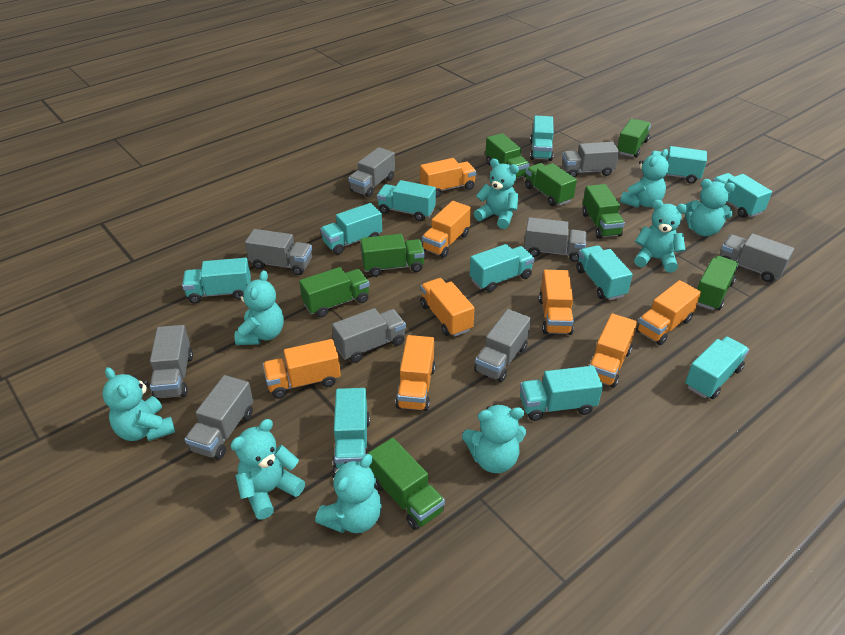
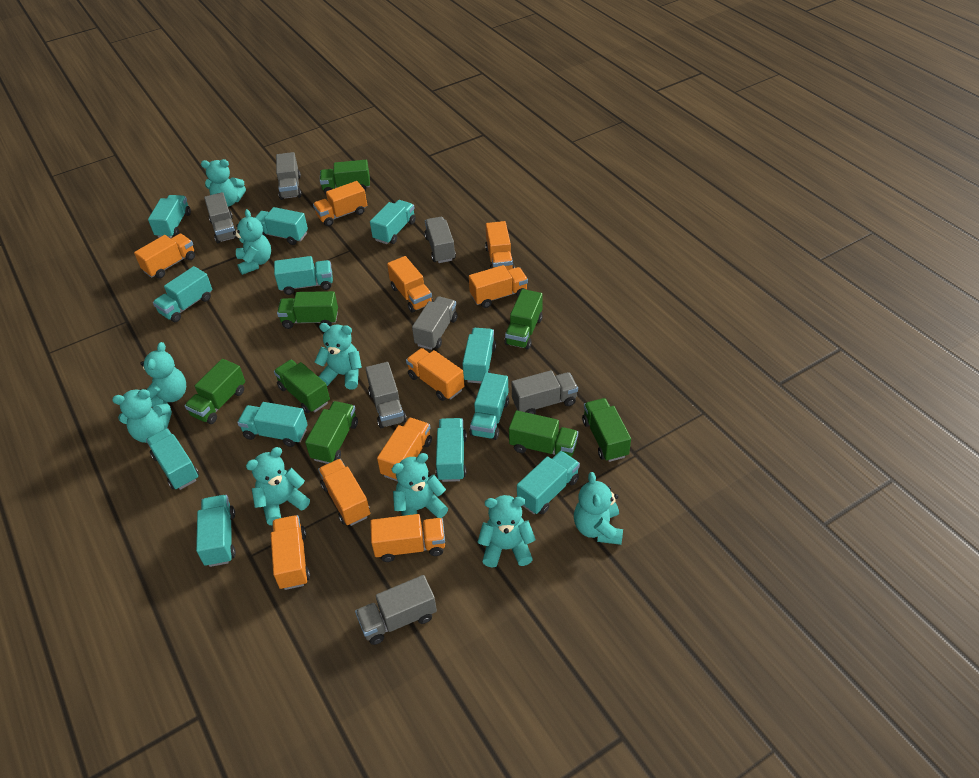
grey truck: [150,325,193,399] [185,375,253,460] [245,229,312,275] [332,308,406,363] [349,147,395,197] [474,309,531,382] [524,217,587,262] [562,142,619,178] [720,233,794,282] = 9 -> [204,192,238,243] [276,152,302,200] [355,575,437,645] [365,362,406,428] [412,296,458,350] [424,217,456,263] [512,370,578,414] = 7
orange truck: [263,339,341,399] [395,335,436,411] [420,158,476,197] [420,278,475,337] [422,201,471,258] [539,270,574,335] [589,313,637,388] [636,280,701,345] = 8 -> [134,234,195,278] [271,515,310,590] [313,181,367,226] [318,459,370,526] [370,514,445,562] [377,417,432,482] [387,256,433,313] [406,348,464,401] [469,265,528,308] [485,221,515,270] = 10
turquoise truck: [182,258,251,304] [320,203,382,255] [333,388,370,469] [377,180,436,221] [470,244,535,292] [520,366,603,421] [530,116,554,161] [576,245,633,300] [651,146,707,184] [685,336,749,399] [712,173,772,218] = 11 -> [146,428,199,490] [148,195,191,238] [153,266,212,322] [196,495,236,567] [237,402,308,447] [255,207,308,245] [274,256,333,295] [370,200,416,244] [436,418,467,482] [462,328,496,383] [469,372,509,440] [517,451,580,514] = 12

